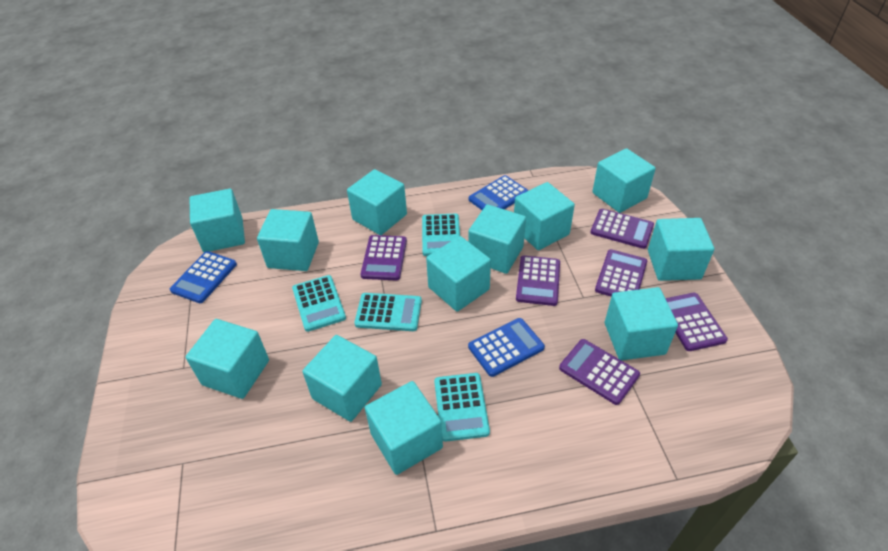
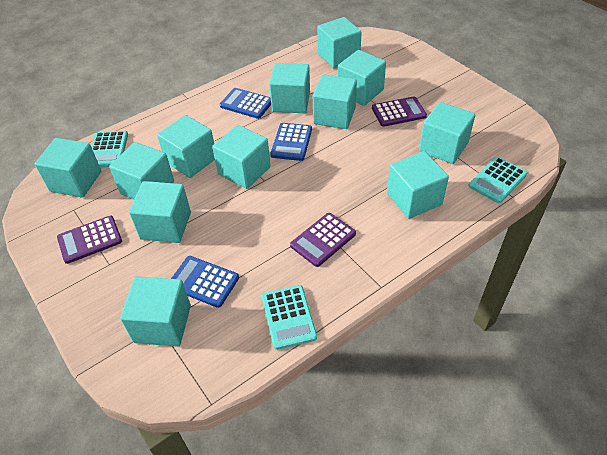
purple calculator: [360,235,407,280] [516,255,560,306] [559,339,640,405] [590,209,654,249] [595,249,647,296] [665,293,728,351] = 6 -> [57,216,122,264] [290,213,356,267] [372,96,427,127] = 3
turquoise calculator: [292,275,346,332] [354,293,422,331] [422,214,460,256] [434,373,490,442] = 4 -> [91,131,128,168] [262,285,317,350] [468,157,527,203] = 3

